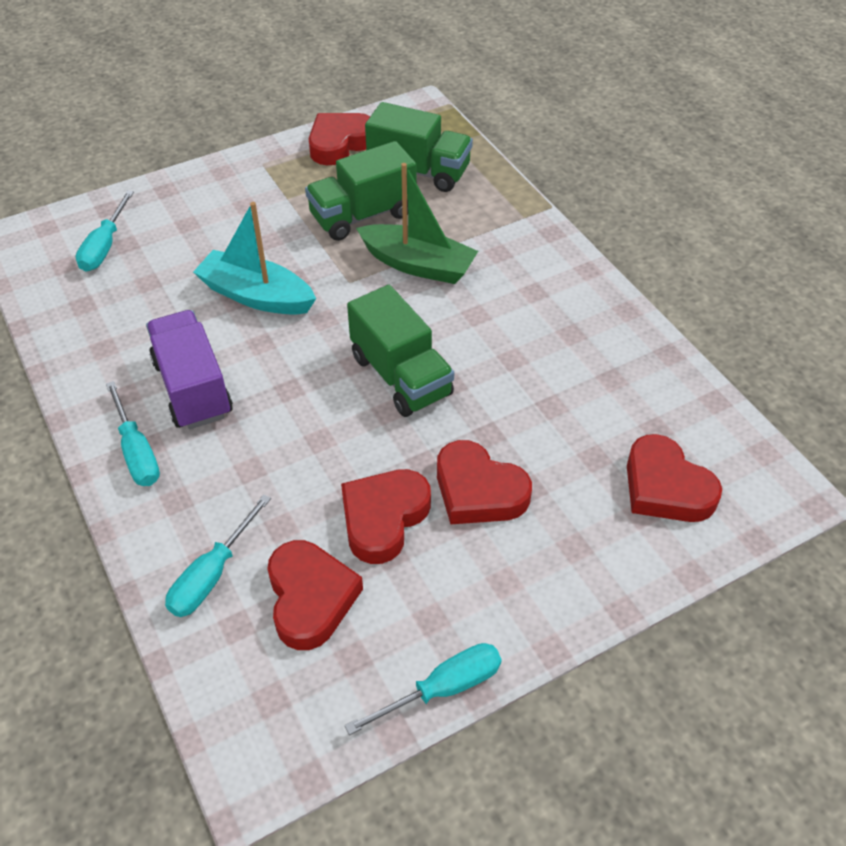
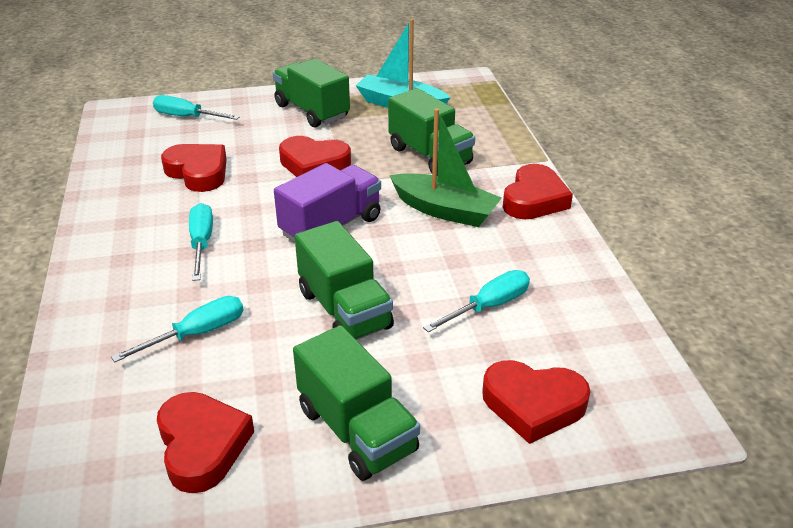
green truck: [305,141,417,241] [347,285,454,417] [365,102,473,192] = 3 -> [273,58,350,128] [293,325,420,481] [295,221,394,340] [388,88,475,175] = 4

